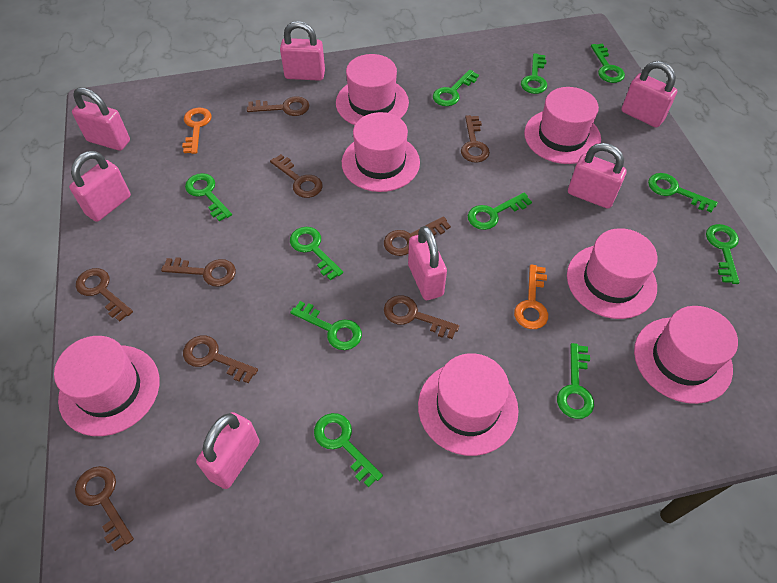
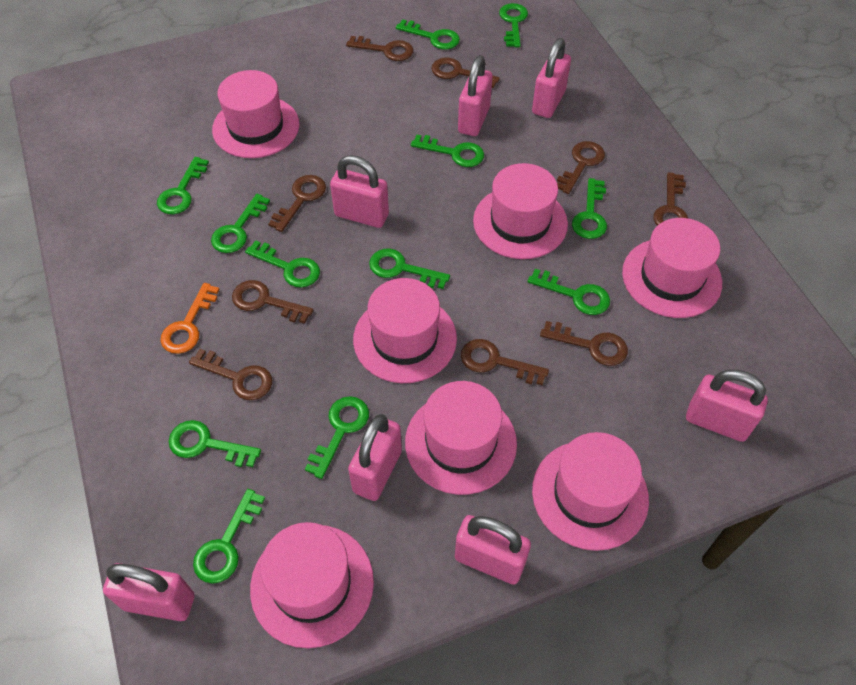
green key: [185,173,232,222] [290,227,343,280] [290,301,362,350] [314,413,383,487] [433,70,479,106] [468,192,532,230] [521,53,547,94] [557,343,594,419] [591,44,625,83] [648,173,718,212] [706,224,740,284] = 11 -> [157,157,209,214] [168,420,261,467] [193,489,265,584] [211,194,270,253] [245,240,320,288] [305,396,369,479] [369,249,450,289] [396,19,460,50] [411,134,484,167] [499,3,528,47] [527,269,610,315] [572,178,607,239] = 12
orange key: [182,107,212,154] [514,265,548,329] = 2 -> [160,283,220,354] = 1

